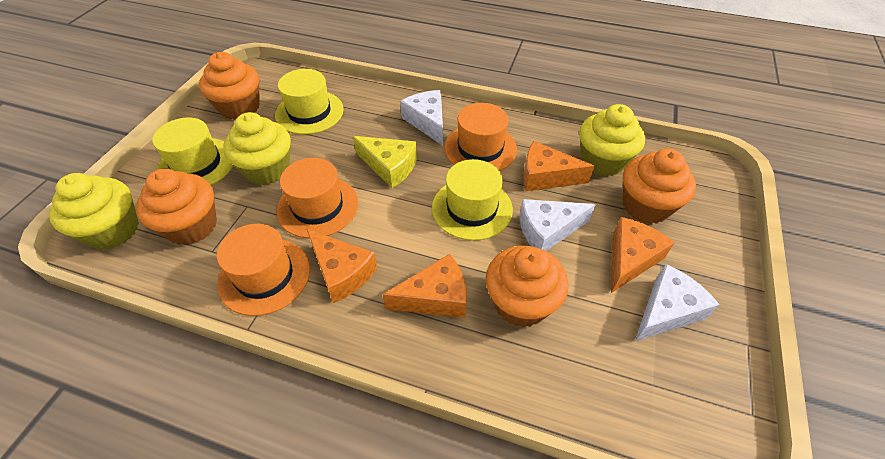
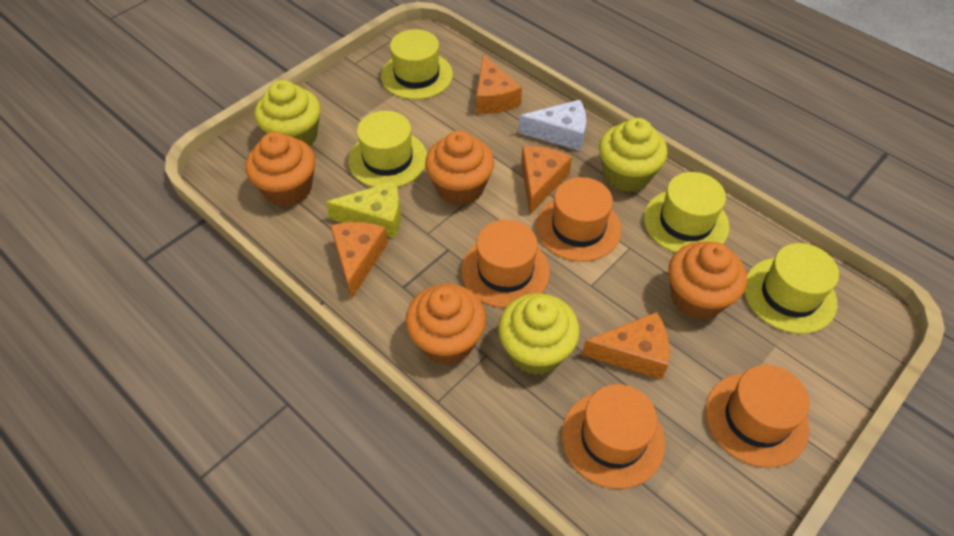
orange hat: [217,224,310,316] [276,158,358,239] [444,103,517,171] = 3 -> [461,220,550,308] [536,177,621,262] [562,384,665,489] [706,365,810,468] = 4
white cheese: [400,90,443,145] [519,199,596,251] [635,264,720,342] = 3 -> [519,100,586,151] = 1
yellow hat: [152,117,233,185] [275,69,344,135] [432,159,513,241] = 3 -> [348,111,427,187] [381,29,453,100] [644,172,729,253] [745,243,839,334] = 4

